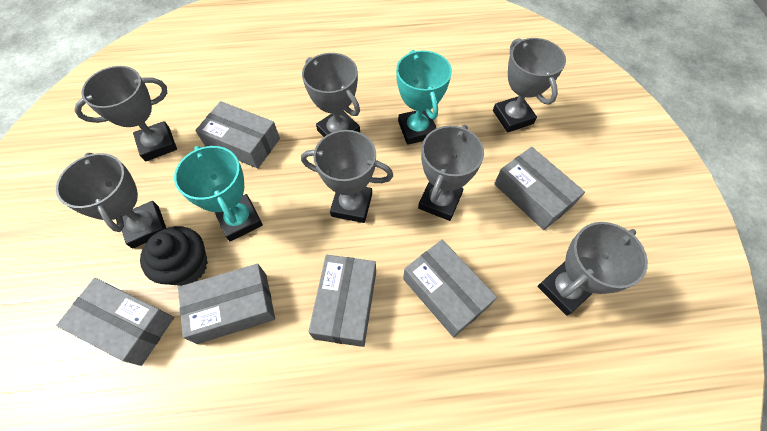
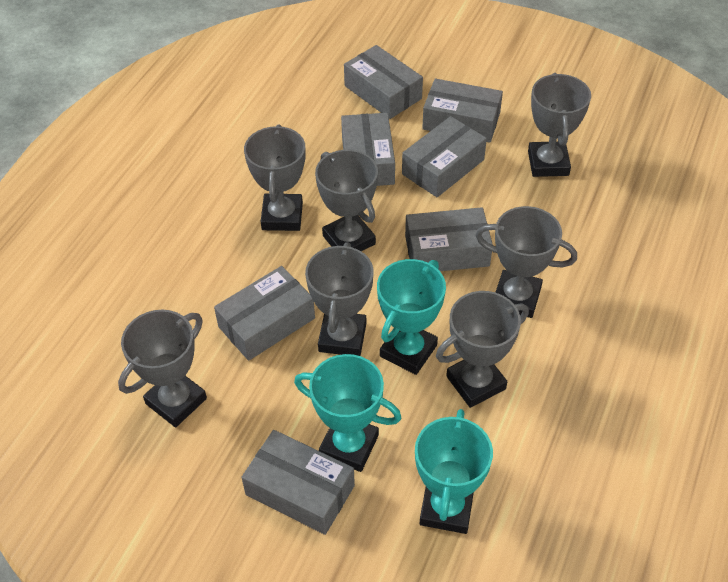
black cupcake: [140,226,208,286] = 1 -> none = 0
grey box: [56,278,174,366] [178,264,275,344] [195,101,280,169] [308,255,376,347] [403,239,497,337] [494,147,585,230] = 6 -> [214,266,315,361] [241,430,355,535] [341,113,395,186] [344,45,423,119] [402,116,487,197] [405,207,493,271] [422,79,503,143] = 7
turquoise trophy: [174,146,263,241] [396,50,452,145] = 2 -> [294,354,401,472] [377,259,446,375] [415,409,493,534] = 3

